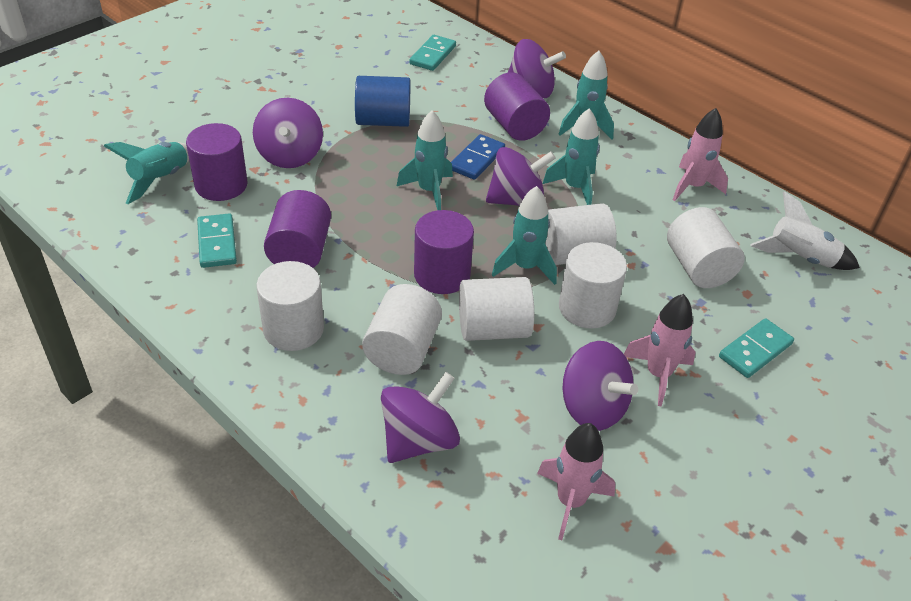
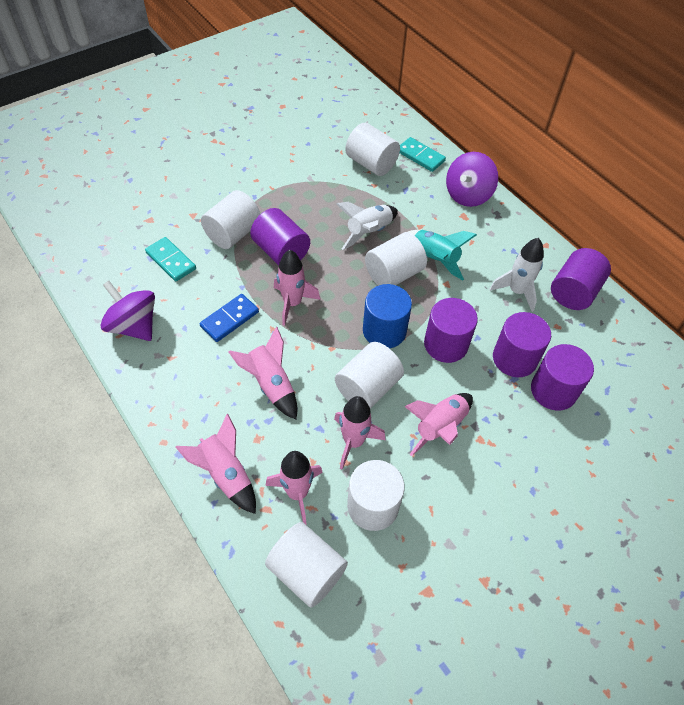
pink rocket: [537,423,615,540] [624,294,696,407] [673,108,728,201] = 3 -> [176,414,256,514] [228,327,297,419] [265,451,323,525] [274,250,320,326] [334,396,386,470] [404,393,473,456] = 6
purple cylinder: [186,123,247,201] [264,190,331,268] [414,210,474,294] [484,72,550,141] = 4 -> [250,208,310,265] [424,298,478,363] [493,312,551,377] [531,344,594,411] [551,248,611,310] = 5
purple spinning top: [253,98,323,168] [381,372,460,463] [486,147,556,206] [508,39,566,98] [562,341,638,431] = 5 -> [100,281,155,341] [446,152,498,207] = 2
turquoise domino: [197,213,237,268] [409,35,456,71] [719,318,794,378] = 3 -> [145,237,196,282] [400,137,446,172] = 2
turquoise rocket: [104,142,189,204] [397,110,453,210] [492,186,557,285] [543,108,600,205] [558,51,614,139] = 5 -> [408,230,477,281] = 1
white rocket: [750,191,860,270] = 1 -> [336,202,398,250] [490,238,544,312] = 2

